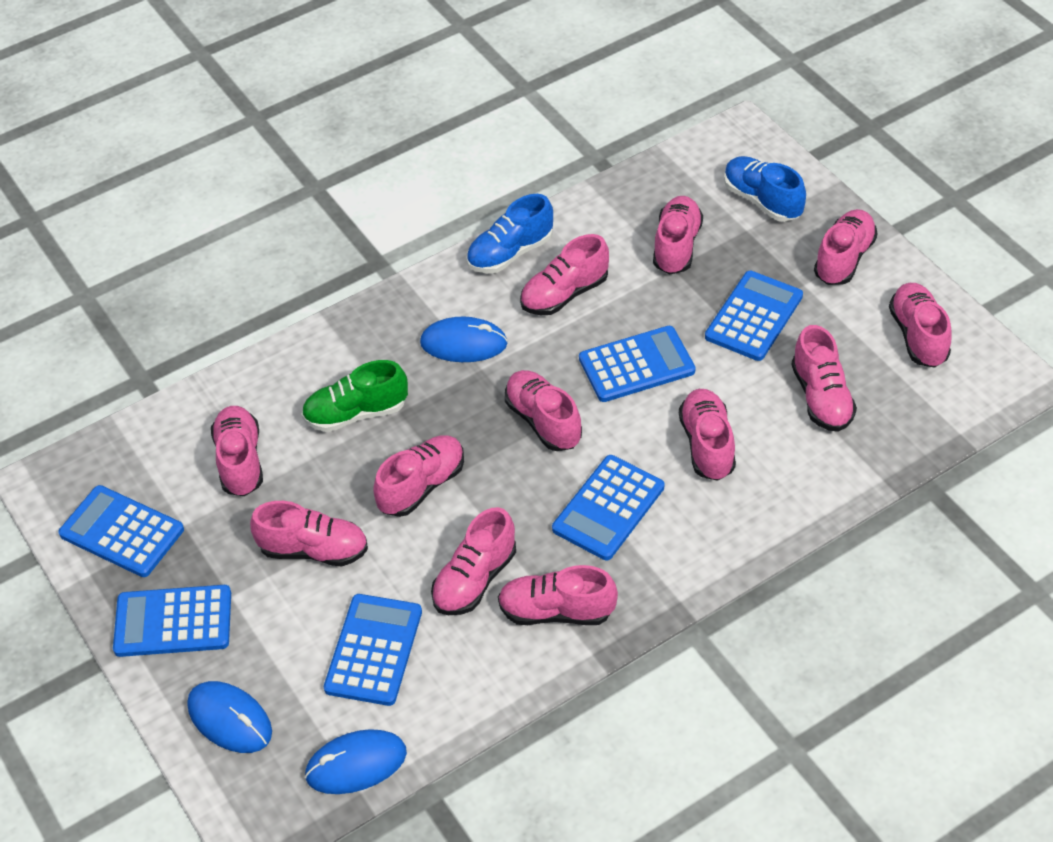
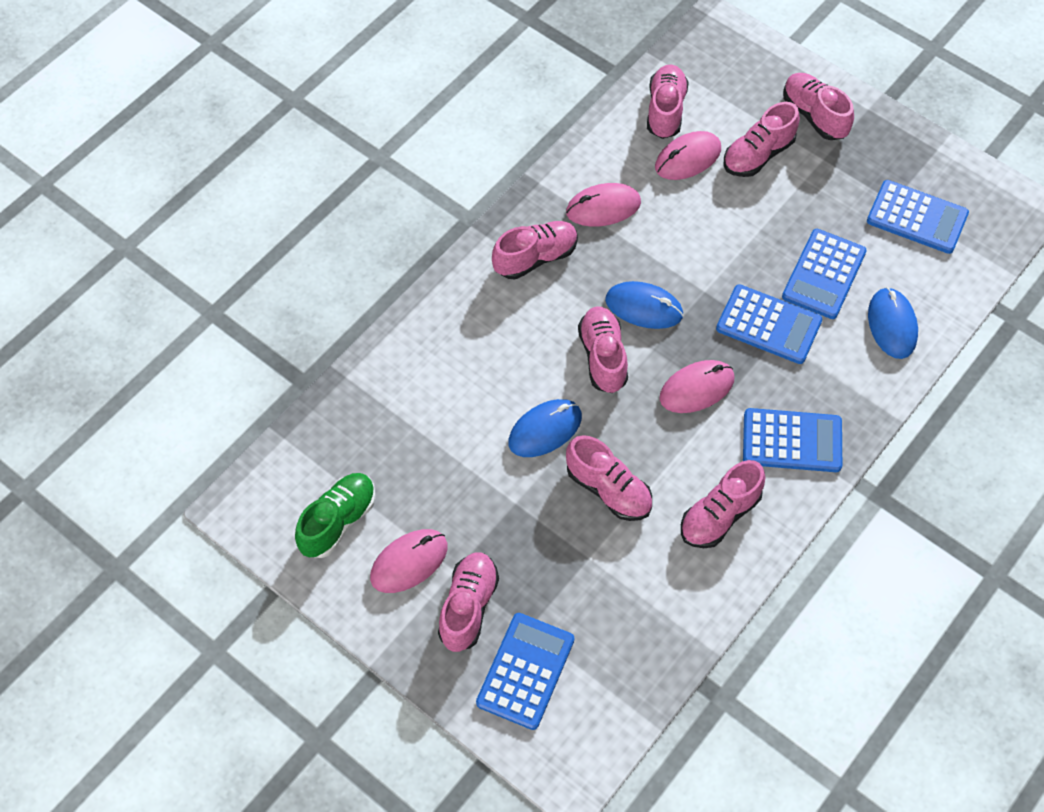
blue calculator: [58,485,184,577] [113,585,231,657] [324,594,422,706] [552,455,664,560] [579,326,696,402] [705,271,803,361] = 6 -> [476,613,575,730] [716,284,822,364] [743,408,842,472] [782,229,867,319] [867,180,969,254] = 5
blue shoe: [466,194,553,273] [724,156,806,222] = 2 -> none = 0
pink mouse: none = 0 -> [370,529,448,593] [566,183,641,227] [655,131,721,180] [660,360,735,413] = 4
pink shoe: [211,406,263,496] [250,501,368,566] [373,435,464,517] [431,507,516,615] [498,565,618,625] [505,370,582,451] [520,234,609,315] [653,196,703,274] [679,389,736,481] [791,325,857,432] [814,209,878,285] [889,283,952,368] = 12 -> [438,552,499,652] [492,221,578,280] [566,435,652,521] [578,306,628,393] [647,64,689,139] [681,460,765,548] [724,102,800,177] [783,73,854,140] = 8

